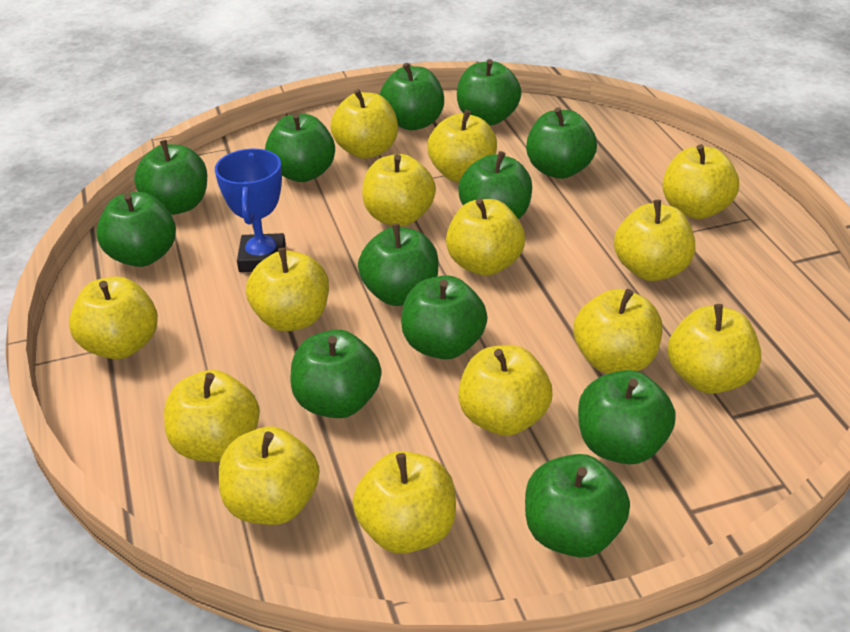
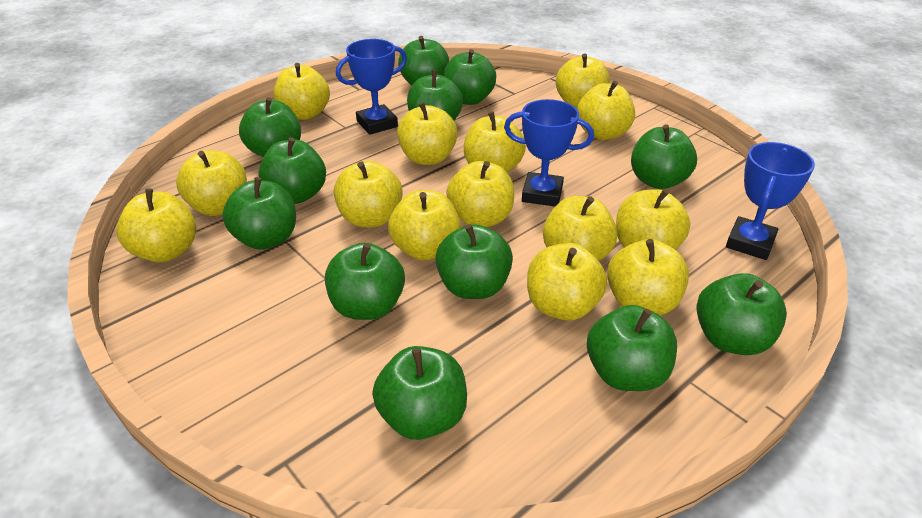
blue trophy: [215,149,286,272] = 1 -> [336,39,407,135] [504,99,594,206] [726,142,815,260] = 3

